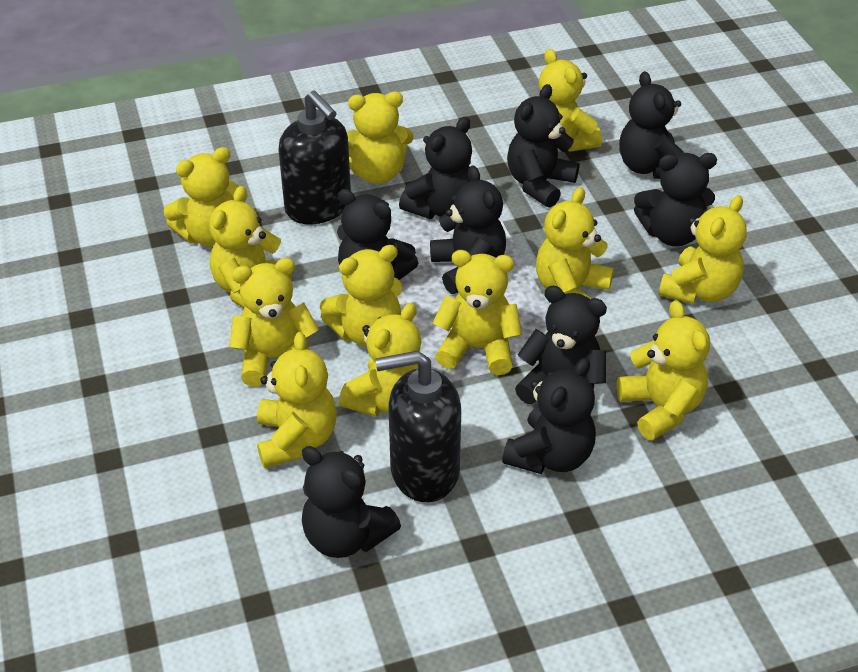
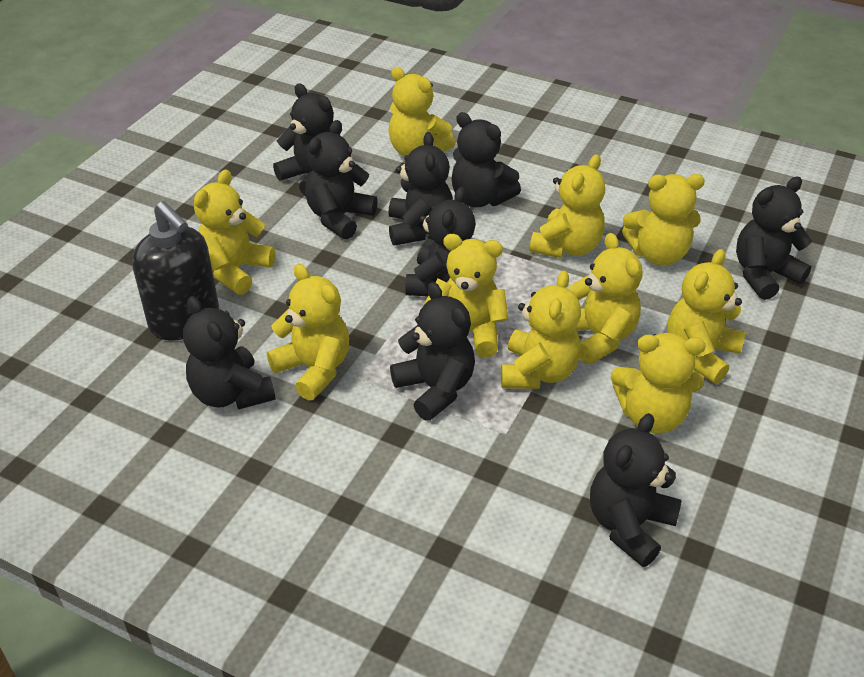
black soap dispenser: [278,91,351,224] [375,351,461,502] = 2 -> [132,201,219,341] = 1
yellow teddy bear: [164,147,239,247] [209,186,292,308] [229,258,319,386] [257,332,337,468] [320,245,402,347] [339,303,422,417] [347,91,414,184] [433,250,522,375] [536,187,614,299] [539,49,602,152] [617,300,710,441] [659,195,747,304] = 12 -> [194,170,275,295] [267,264,349,400] [388,67,455,157] [424,234,508,357] [501,271,581,389] [530,154,605,258] [570,233,642,364] [611,333,706,433] [622,174,705,266] [668,249,745,384] = 10

